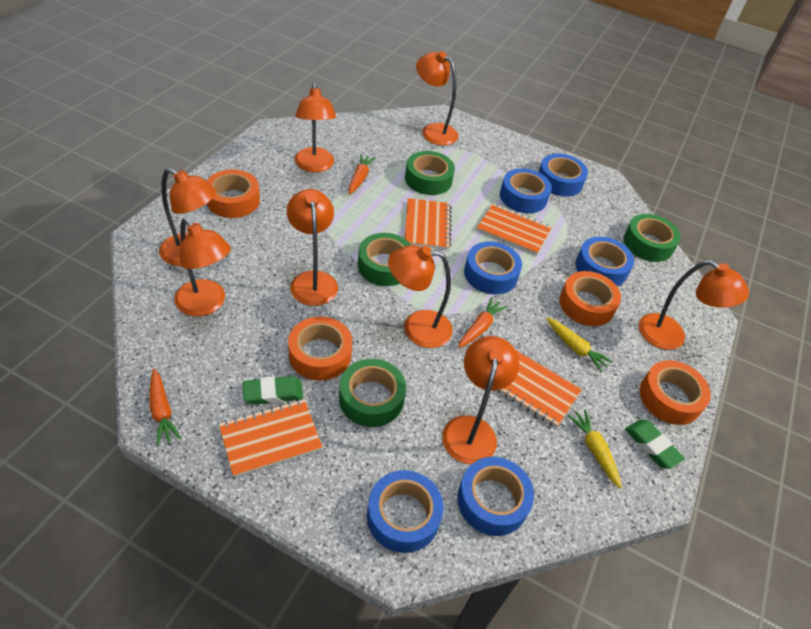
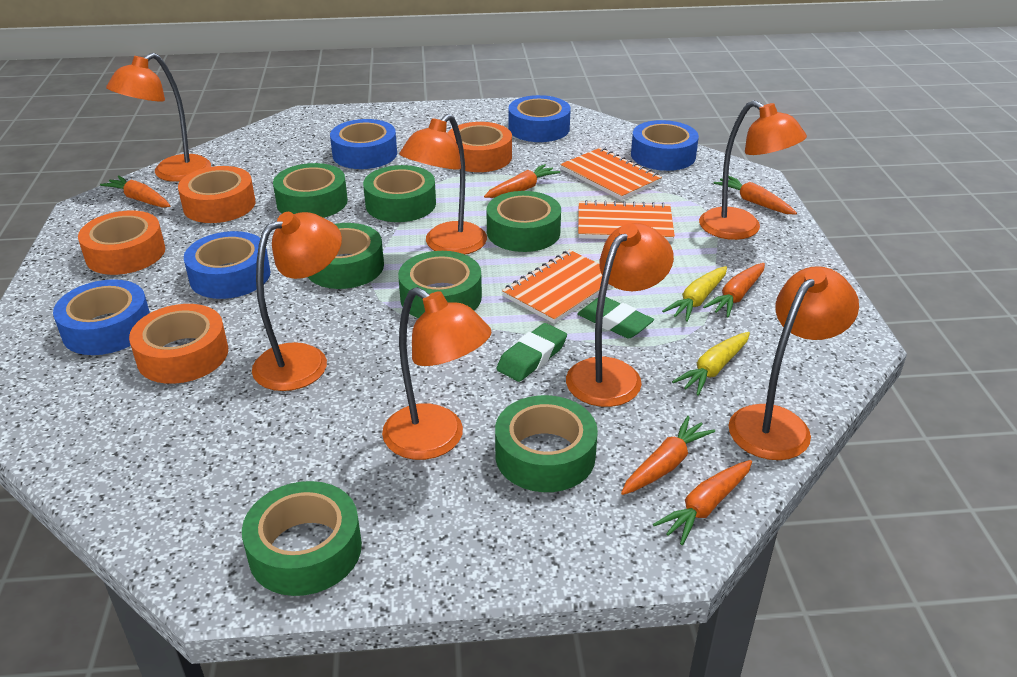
blue tape: [367,470,444,553] [457,457,534,536] [464,241,522,295] [500,168,552,213] [539,154,588,197] [575,237,634,286] = 6 -> [53,279,150,355] [184,231,270,299] [330,119,397,169] [508,95,571,142] [631,120,699,171] = 5
green tape: [339,359,406,427] [358,233,411,286] [405,151,455,195] [623,214,681,262] = 4 -> [242,481,362,596] [273,163,348,218] [308,223,384,289] [363,165,436,222] [398,251,482,318] [486,191,561,252] [495,395,598,492] = 7
orange carrot: [150,368,181,446] [349,154,376,194] [458,297,507,348] = 3 -> [100,175,171,208] [484,164,560,198] [621,416,715,495] [653,460,752,545] [703,263,765,317] [714,176,797,214] = 6
orange lamp: [159,168,216,266] [174,218,231,316] [287,189,338,306] [295,83,336,172] [388,245,453,348] [416,52,458,146] [442,336,520,464] [639,260,749,350] = 8 -> [106,53,211,182] [252,212,342,391] [382,287,492,460] [399,114,487,254] [566,223,674,407] [699,100,807,240] [729,266,859,460] = 7
orange notebook: [219,399,322,477] [405,198,452,250] [477,204,552,255] [497,350,582,428] = 4 -> [502,250,611,324] [560,148,662,200] [578,200,675,241] = 3

